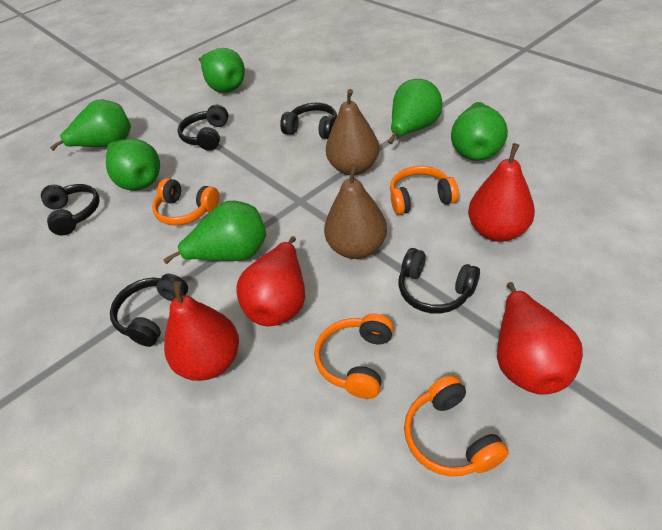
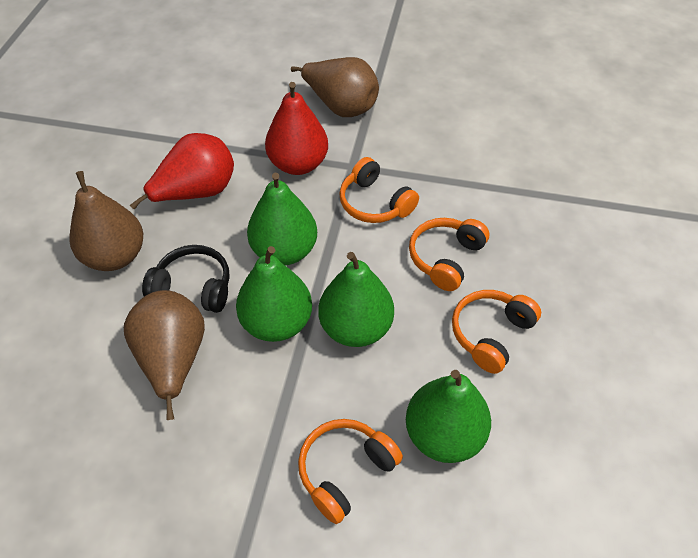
black headphones: [41,184,100,236] [110,274,188,347] [177,105,228,151] [280,103,337,139] [399,248,480,314] = 5 -> [142,245,230,313] = 1
brown pear: [324,164,387,259] [326,89,379,175] = 2 -> [69,171,143,271] [124,290,205,420] [291,57,379,117] = 3
green pear: [50,100,131,151] [106,139,160,191] [163,201,266,264] [199,48,245,93] [388,79,443,144] [451,102,508,161] = 6 -> [236,246,312,342] [247,173,317,265] [319,252,394,347] [406,370,491,463] = 4
red pear: [164,281,239,381] [237,236,305,326] [468,143,535,242] [497,282,583,395] = 4 -> [130,133,234,210] [265,82,328,175] = 2

